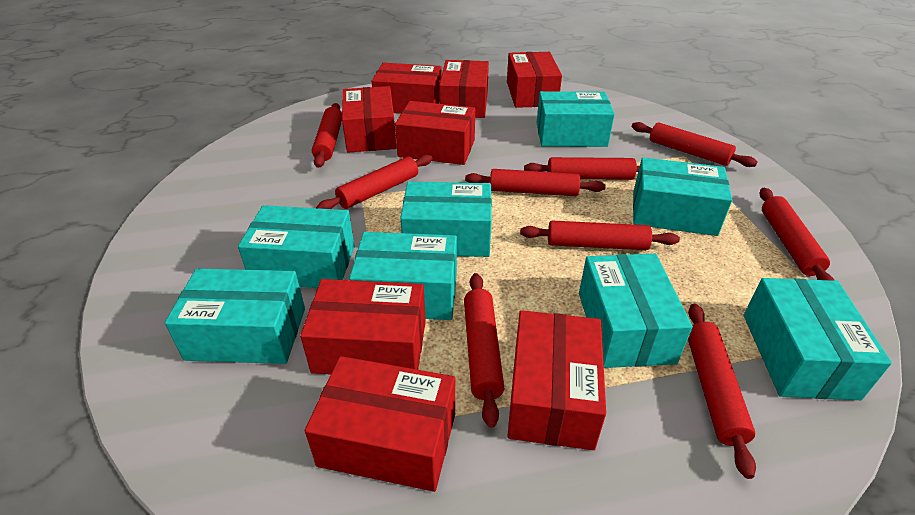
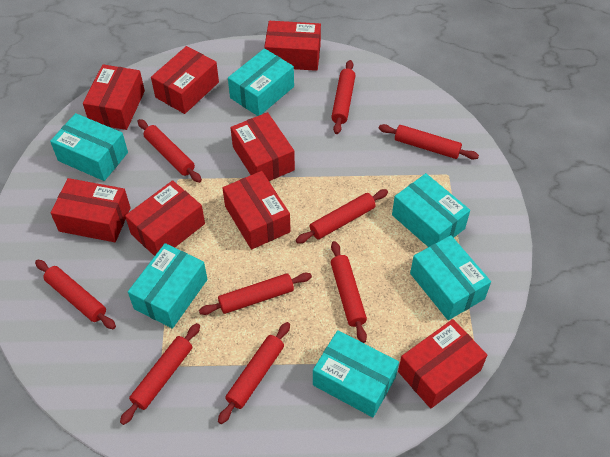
turquoise box: [165,268,305,364] [238,205,355,288] [349,232,457,320] [400,182,492,257] [537,91,615,147] [579,254,693,368] [633,157,732,236] [744,278,892,400] = 8 -> [50,113,128,181] [128,243,207,329] [228,48,294,116] [313,330,399,417] [392,173,470,247] [410,235,491,320] = 6

